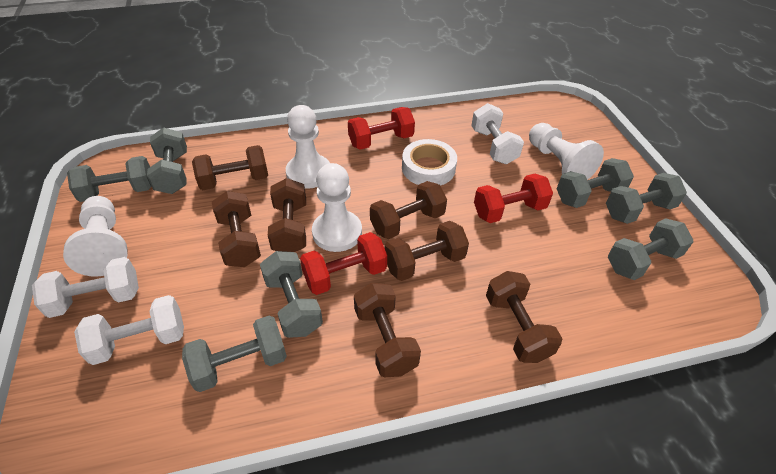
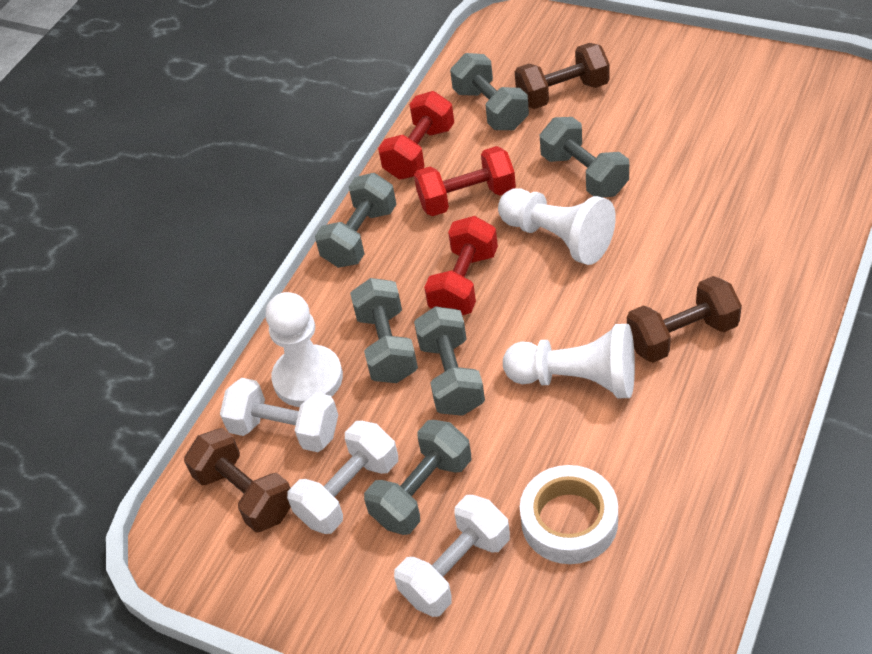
brown dumbbell: [192,145,268,190] [212,191,261,267] [268,178,306,252] [354,283,421,377] [370,181,447,239] [385,221,469,281] [486,271,563,363] = 7 -> [184,428,291,532] [515,43,610,109] [627,276,742,363] = 3
grey dumbbell: [67,156,152,202] [147,127,187,194] [182,315,287,392] [260,251,323,338] [557,158,634,208] [606,173,687,224] [608,218,694,280] = 7 -> [315,173,397,268] [350,278,418,383] [364,420,471,535] [414,306,485,416] [450,53,529,130] [540,117,629,198] = 6
white pawn: [63,196,128,277] [286,105,330,189] [312,163,362,252] [529,123,604,180] = 4 -> [266,292,343,407] [498,188,616,265] [503,324,635,398] = 3

